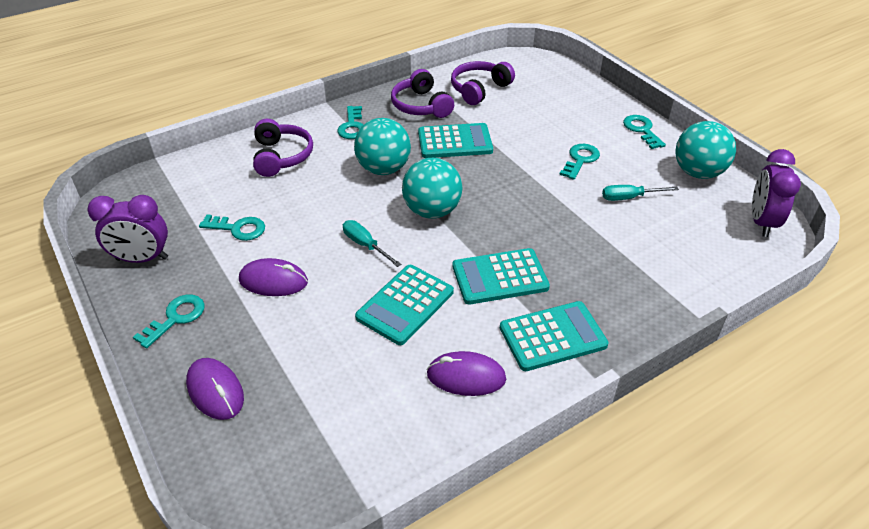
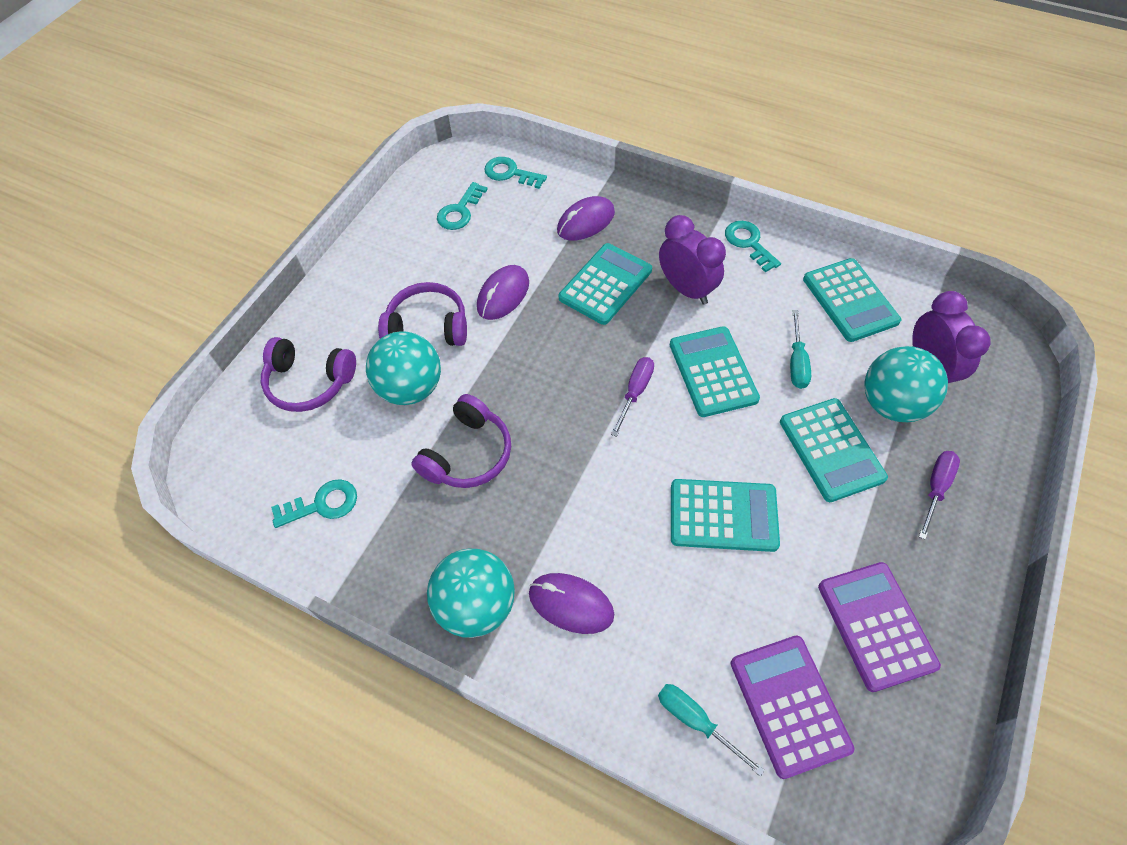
purple calculator: none = 0 -> [731,635,854,779] [818,562,941,692] = 2
purple screwdriver: none = 0 -> [611,357,654,437] [919,451,960,540] = 2
turquoise calculator: [355,265,454,345] [418,123,493,158] [452,248,550,304] [500,301,608,371] = 4 -> [559,243,652,325] [670,326,760,417] [671,479,780,552] [780,398,888,502] [803,258,901,342] = 5
turquoise key: [133,295,205,348] [199,214,265,241] [337,106,364,139] [559,144,600,180] [623,115,666,149] = 5 -> [271,479,357,528] [437,182,488,230] [484,157,547,189] [725,221,781,272] = 4

